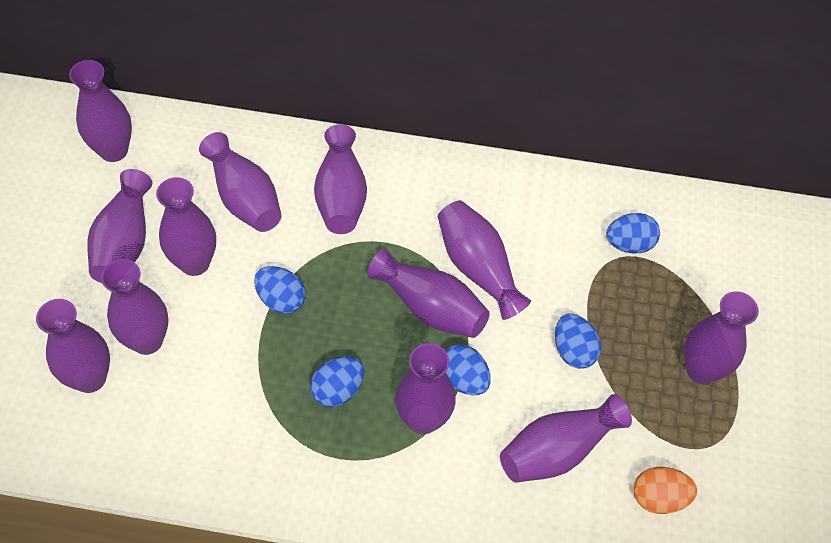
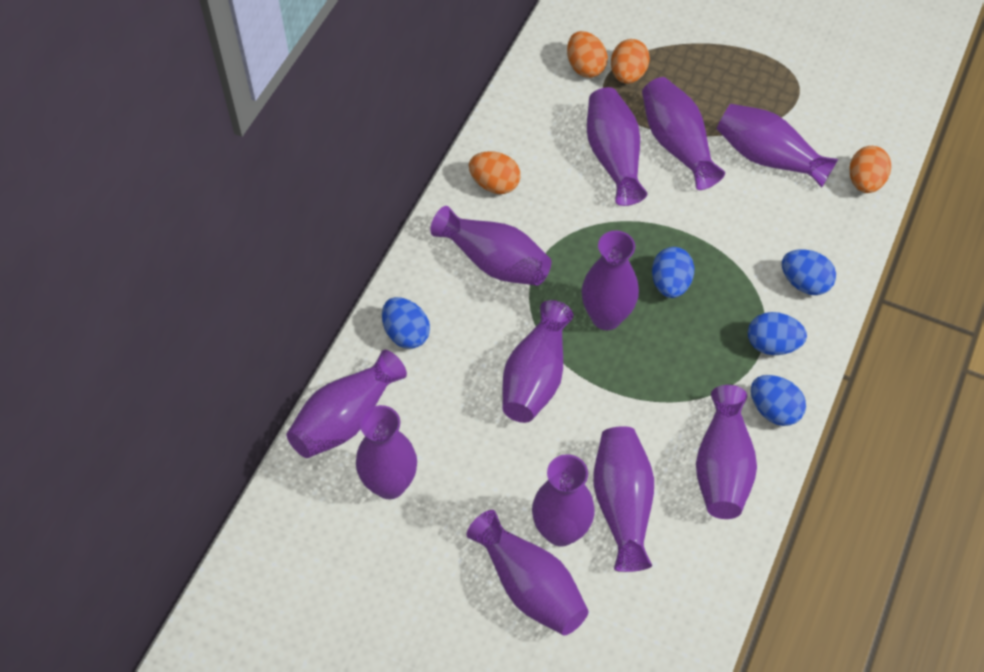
orange egg: [634,467,697,514] = 1 -> [469,151,520,194] [567,31,608,78] [611,39,650,84] [849,146,891,193] = 4

